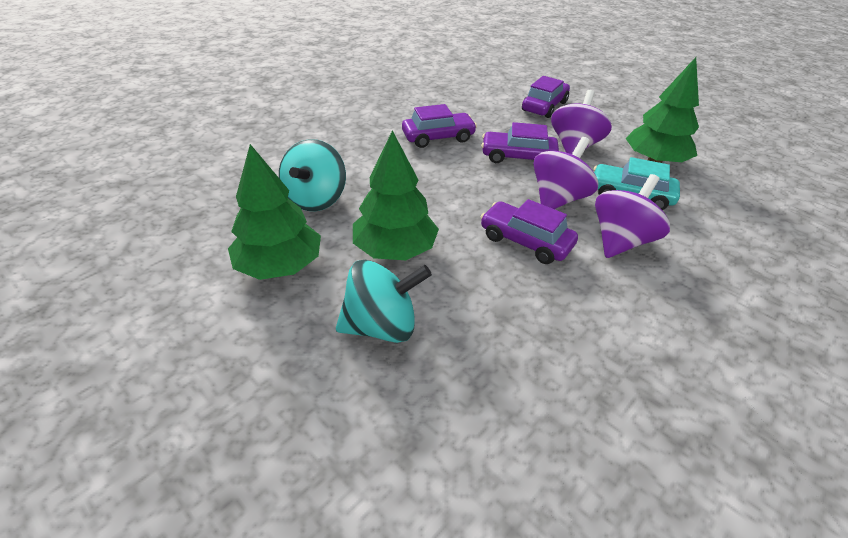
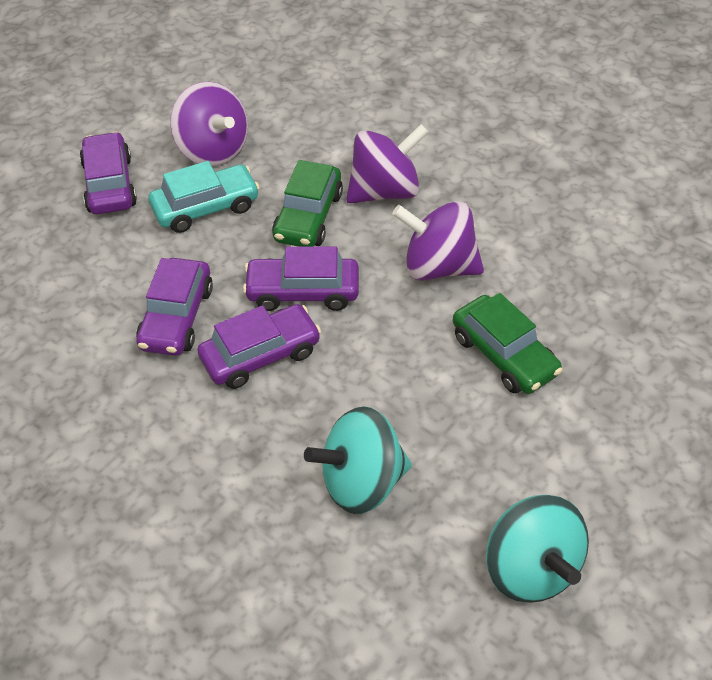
green car: none = 0 -> [272,160,343,247] [453,293,563,394] = 2
green tree: [228,144,321,280] [353,130,439,260] [626,57,699,163] = 3 -> none = 0

